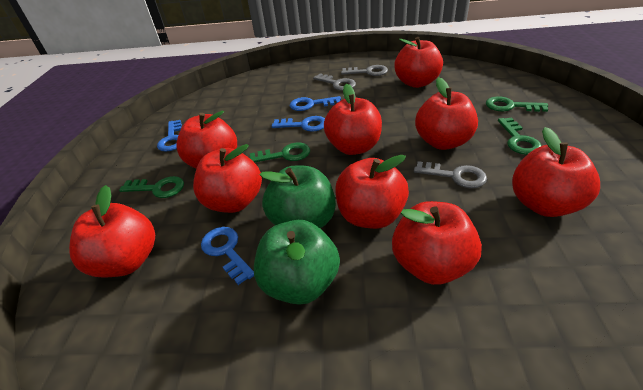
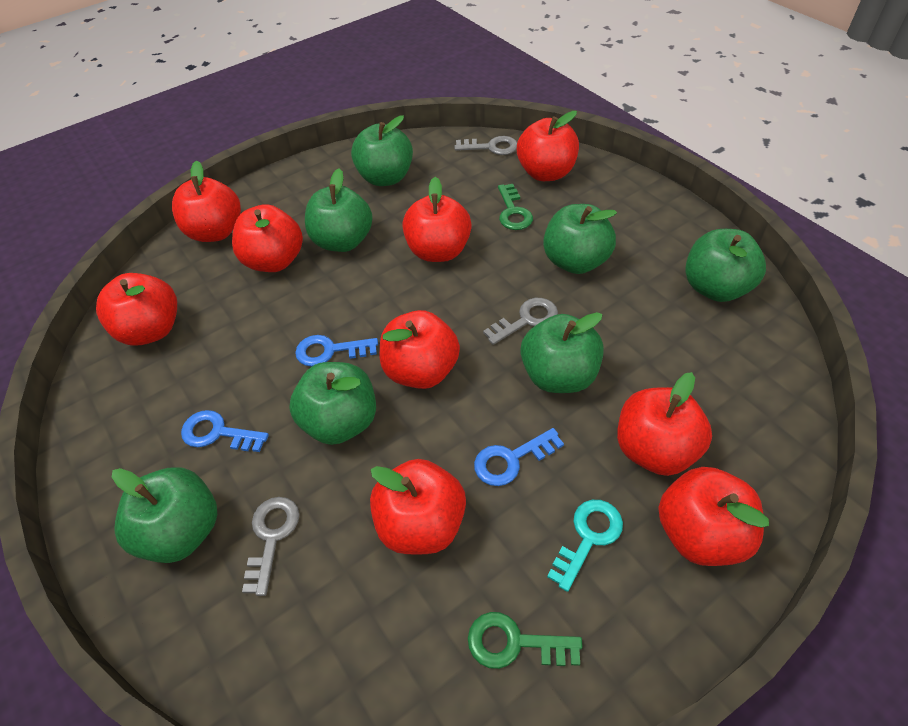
blue key: [157,120,182,152] [201,227,254,285] [272,116,325,132] [290,96,341,111] = 4 -> [181,410,269,452] [295,335,378,366] [474,428,564,486] = 3
green apple: [254,220,340,305] [259,166,336,228] = 2 -> [112,467,217,563] [289,362,376,445] [305,168,373,252] [351,115,413,186] [520,312,604,393] [543,204,617,274] [685,229,766,302] = 7
green key: [119,176,184,198] [250,143,310,163] [486,96,548,112] [498,117,541,155] = 4 -> [468,612,582,669] [498,184,533,230] = 2
turquoise key: none = 0 -> [547,500,623,592] = 1

